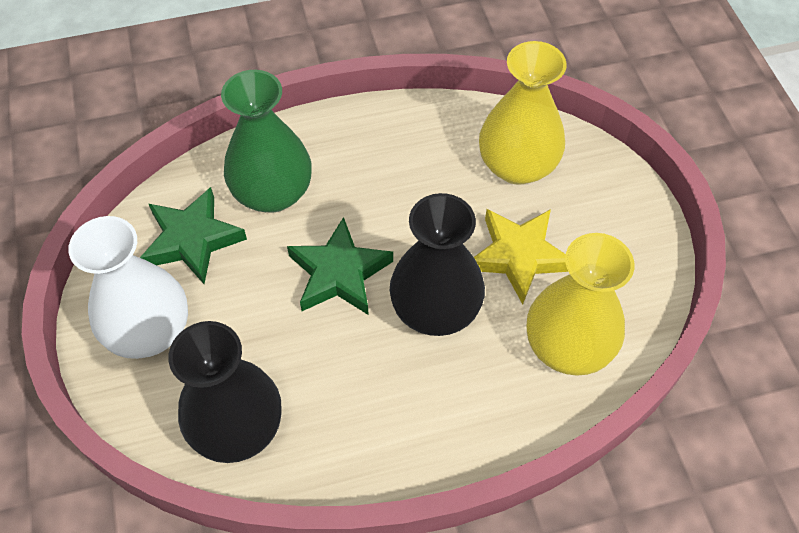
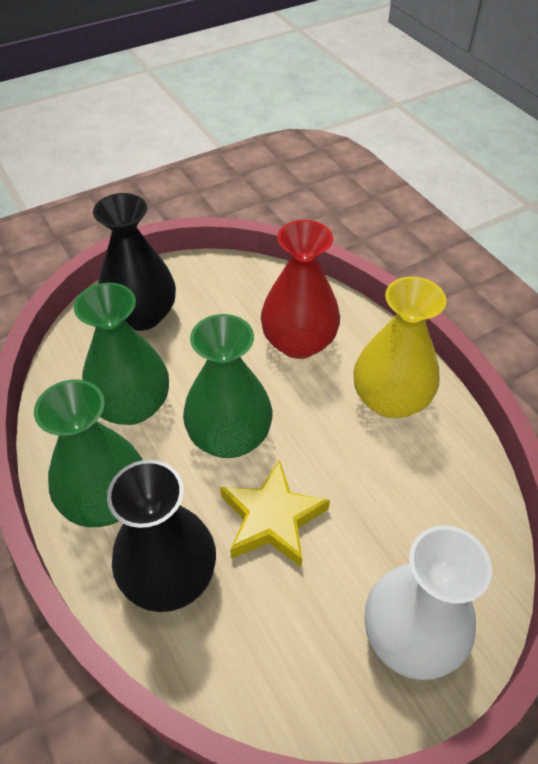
green star: [140,187,247,284] [287,217,393,315] = 2 -> none = 0
green vase: [221,70,312,213] = 1 -> [34,379,143,527] [74,283,169,425] [183,314,272,458] = 3
red vase: none = 0 -> [261,220,340,359] = 1
yellow vase: [479,41,567,185] [527,233,634,376] = 2 -> [354,277,446,418] = 1

